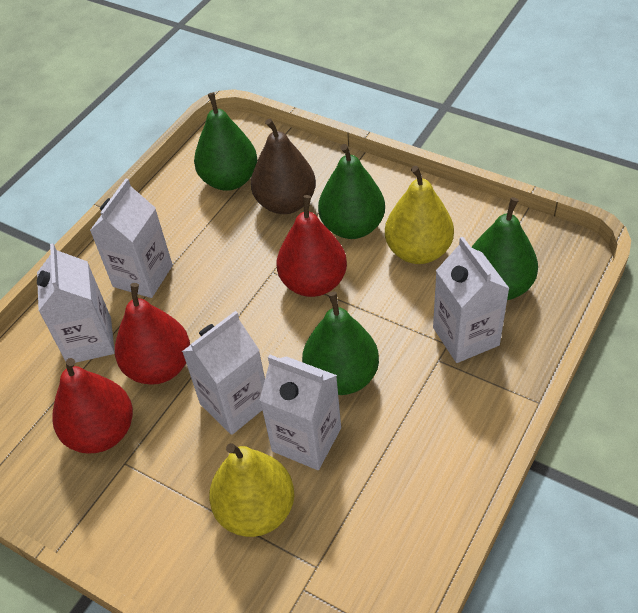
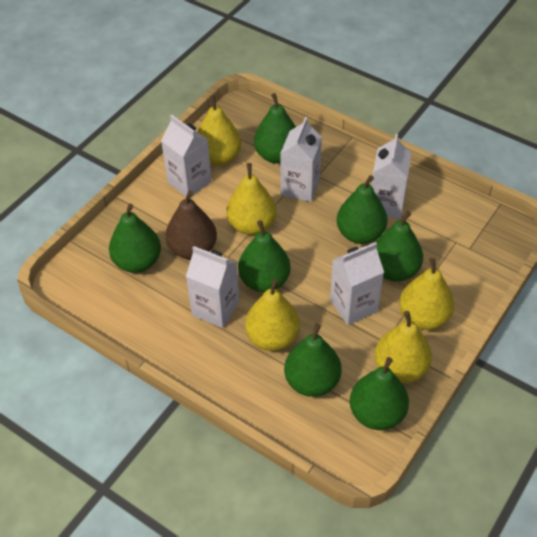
green pear: [194,92,257,191] [302,291,379,395] [318,144,385,239] [471,197,538,300] = 4 -> [109,203,161,273] [238,220,291,292] [254,93,296,164] [284,324,342,397] [337,175,387,244] [350,357,409,430] [376,211,423,282] = 7
red pear: [52,358,133,454] [115,283,190,385] [277,195,347,297] = 3 -> none = 0
yellow pear: [209,443,294,537] [385,166,454,264] = 2 -> [197,95,241,166] [226,163,276,235] [245,278,300,351] [374,311,432,383] [399,257,454,330] = 5

